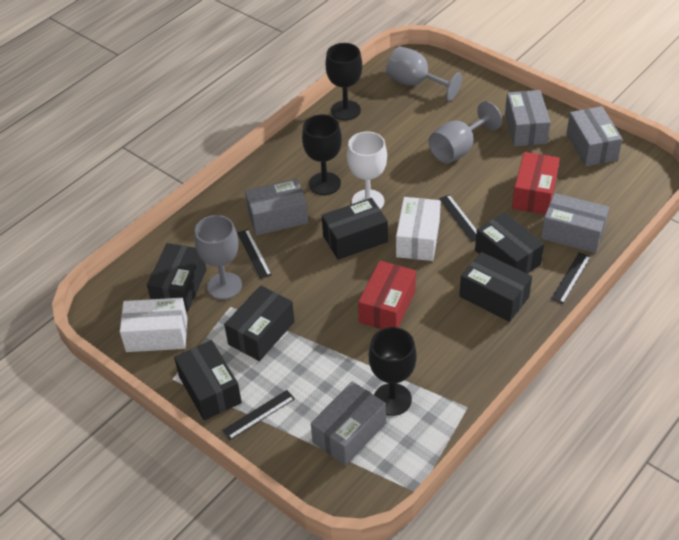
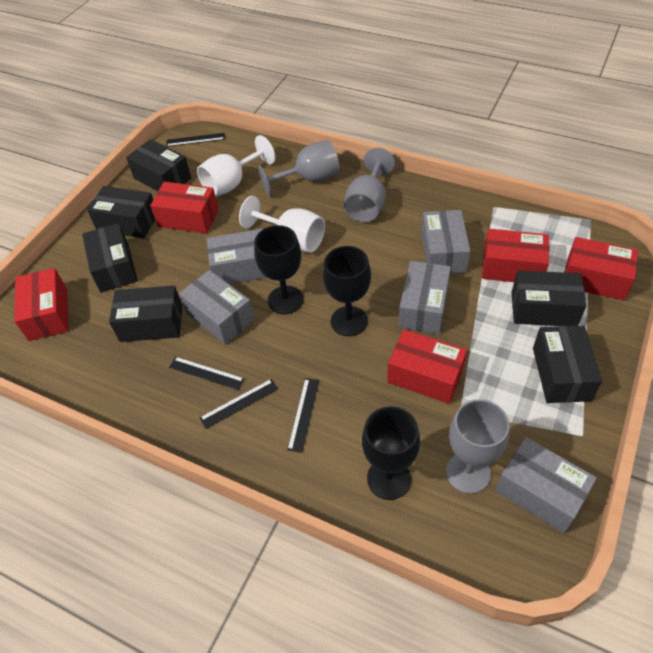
red box: [358,261,416,329] [512,152,560,214] = 2 -> [14,268,69,341] [150,182,219,234] [387,329,467,404] [482,229,549,282] [564,237,638,301] = 5
white box: [120,298,188,352] [396,197,441,261] = 2 -> none = 0
white goblet: [347,132,387,209] = 1 -> [197,135,275,197] [239,196,325,253] = 2

